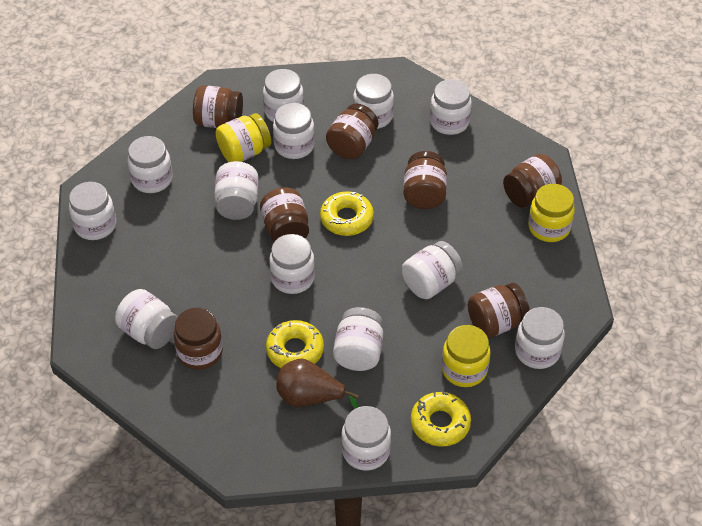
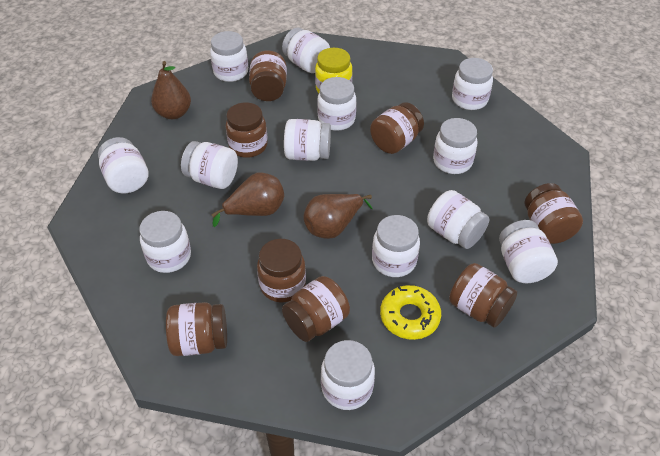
brown jar: [174,308,223,370] [193,85,243,128] [260,187,309,242] [326,104,378,159] [403,151,447,209] [468,283,530,338] [503,154,562,208] = 7 -> [166,302,227,356] [226,102,268,158] [249,51,287,101] [257,239,306,302] [282,276,350,342] [370,102,424,154] [449,263,517,328] [524,183,583,244] = 8
brown pear: [276,358,359,409] = 1 -> [151,61,191,119] [211,172,284,227] [303,194,372,239] = 3
yellow donut: [266,320,324,368] [320,191,374,236] [411,392,471,447] = 3 -> [380,285,441,340] = 1
yellow jar: [216,113,271,162] [442,325,490,387] [528,184,575,242] = 3 -> [315,48,352,93] = 1

